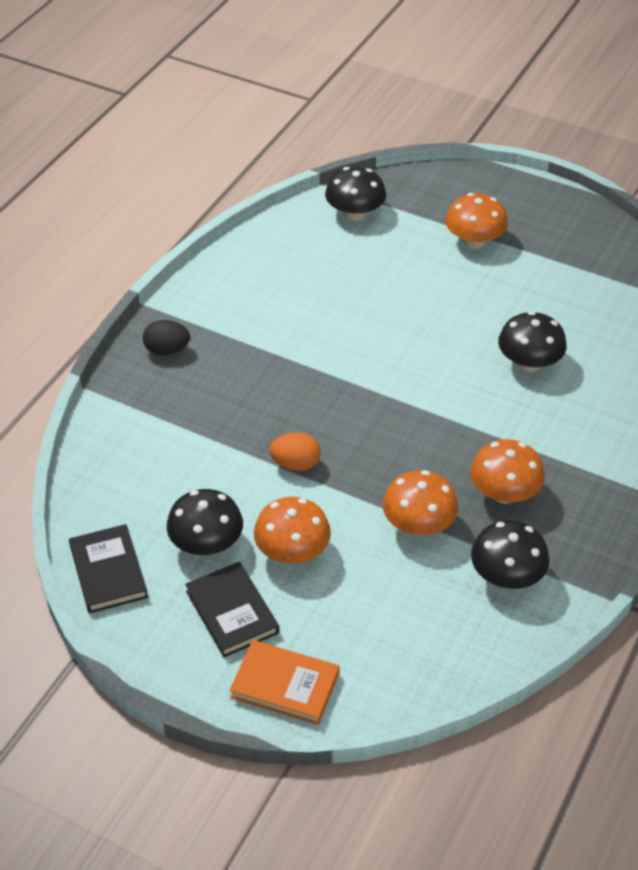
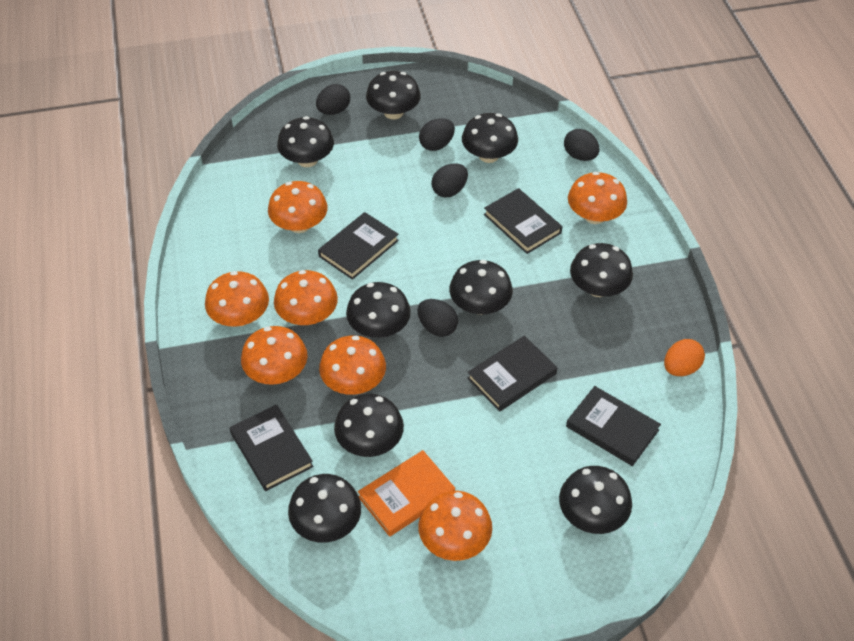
black book: [69,524,148,613] [185,562,279,657] = 2 -> [230,405,313,491] [318,212,399,280] [467,336,557,412] [484,188,562,254] [566,386,661,466] = 5
black egg: [143,320,190,356] = 1 -> [316,84,350,115] [417,299,458,337] [419,118,455,151] [432,163,468,198] [564,129,600,161] = 5
black mushroom: [167,489,243,555] [325,167,386,221] [471,520,550,589] [498,311,567,372] = 4 -> [277,116,334,167] [288,474,361,543] [334,394,404,457] [346,282,411,338] [366,71,421,119] [449,260,513,315] [462,113,518,163] [559,466,632,534] [570,243,633,297] = 9
orange mushroom: [254,497,331,564] [383,470,458,536] [445,193,508,249] [470,439,545,504] = 4 -> [205,271,269,326] [241,326,308,385] [268,181,328,233] [274,270,338,325] [319,336,386,395] [418,491,492,561] [568,172,627,224] = 7

